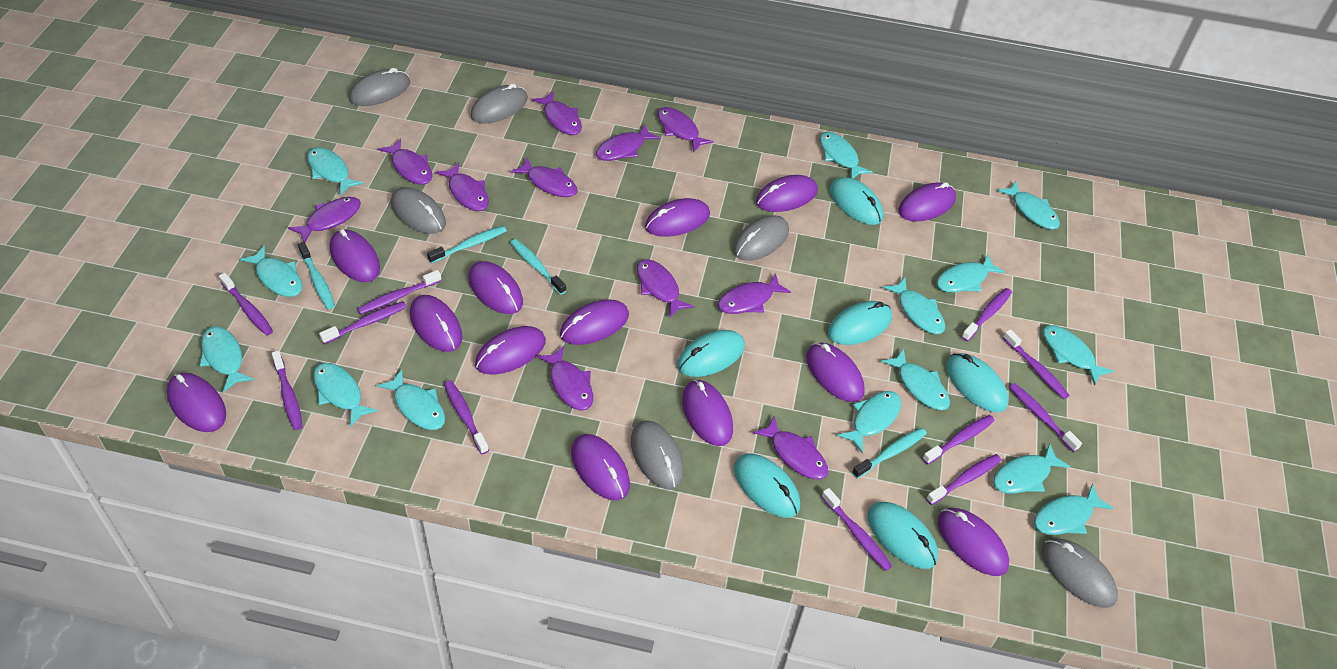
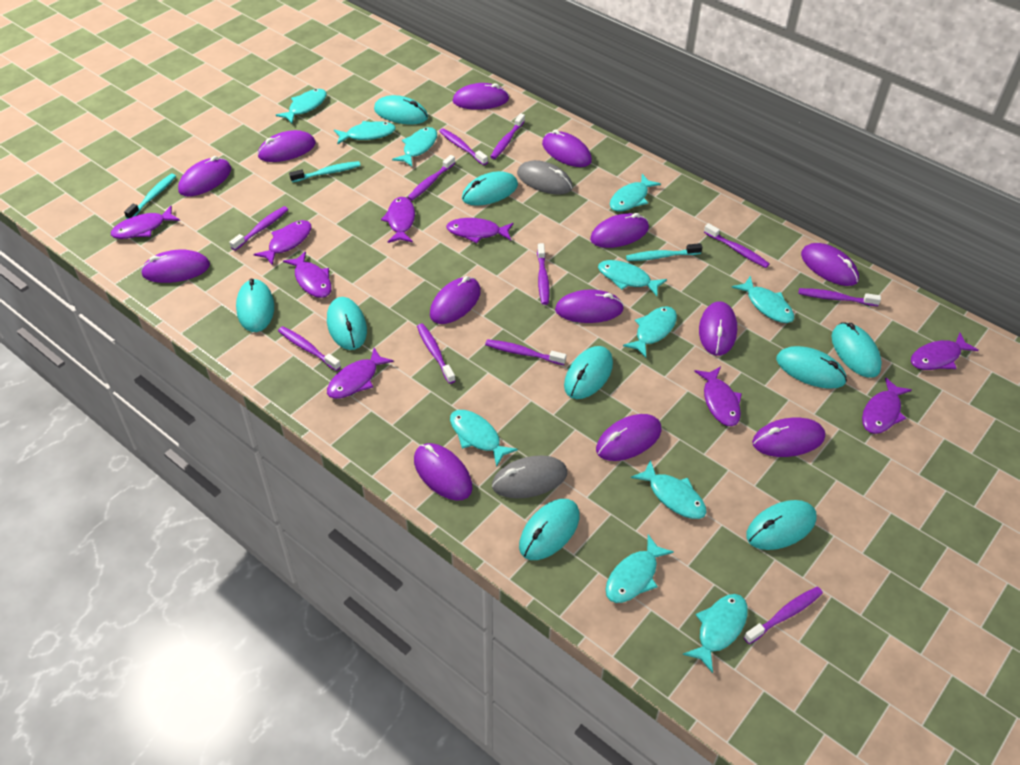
grey mouse: [349,68,410,106] [391,187,446,234] [470,84,527,123] [631,420,684,489] [733,215,789,261] [1042,539,1118,608] = 6 -> [492,455,568,499] [517,160,573,195] = 2
purple fish: [288,197,361,242] [378,138,432,185] [436,162,489,211] [511,158,578,197] [532,91,582,135] [537,346,593,411] [596,124,660,161] [637,259,694,318] [657,107,713,152] [718,273,791,314] [753,416,828,480] = 11 -> [111,206,180,239] [253,220,312,266] [283,251,332,298] [327,348,394,399] [381,197,415,243] [446,218,513,243] [694,366,742,426] [862,377,912,434] [911,333,979,370] = 9
turquoise fish: [199,326,254,392] [240,245,302,297] [307,147,363,195] [313,363,378,427] [377,369,445,430] [820,132,872,179] [837,391,901,453] [881,348,950,410] [883,278,945,334] [936,254,1005,292] [993,443,1070,494] [998,181,1060,229] [1034,483,1114,535] [1043,325,1114,386] = 14 -> [276,89,327,124] [334,121,396,145] [392,127,437,167] [450,410,518,467] [598,260,667,296] [605,534,674,603] [610,174,661,212] [623,306,677,358] [631,460,707,519] [683,594,748,673] [732,276,794,323] = 11
turquoise mouse: [677,330,745,377] [734,454,800,518] [828,301,892,345] [830,177,884,225] [867,502,938,569] [946,353,1009,412] = 6 -> [236,279,274,332] [327,297,367,350] [374,95,428,124] [462,171,518,206] [519,499,580,560] [564,346,613,399] [746,500,817,550] [776,346,847,389] [831,322,882,378] = 9
turquoise toothbrush: [298,242,335,309] [427,226,507,264] [510,239,566,295] [852,428,927,478] = 4 -> [124,174,176,219] [289,161,361,182] [626,243,702,261] = 3

